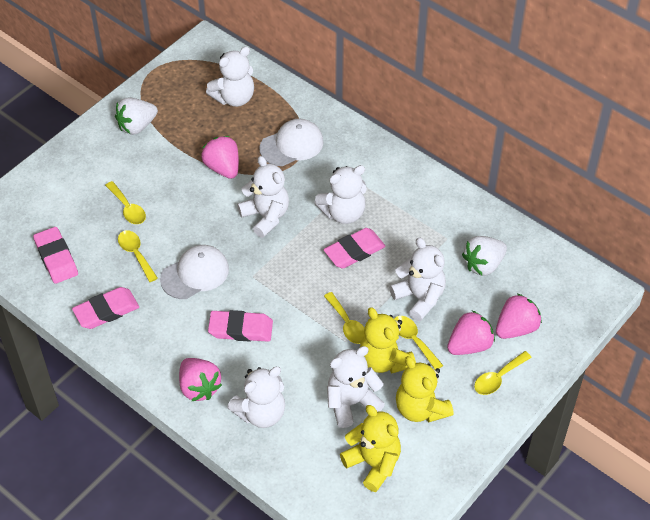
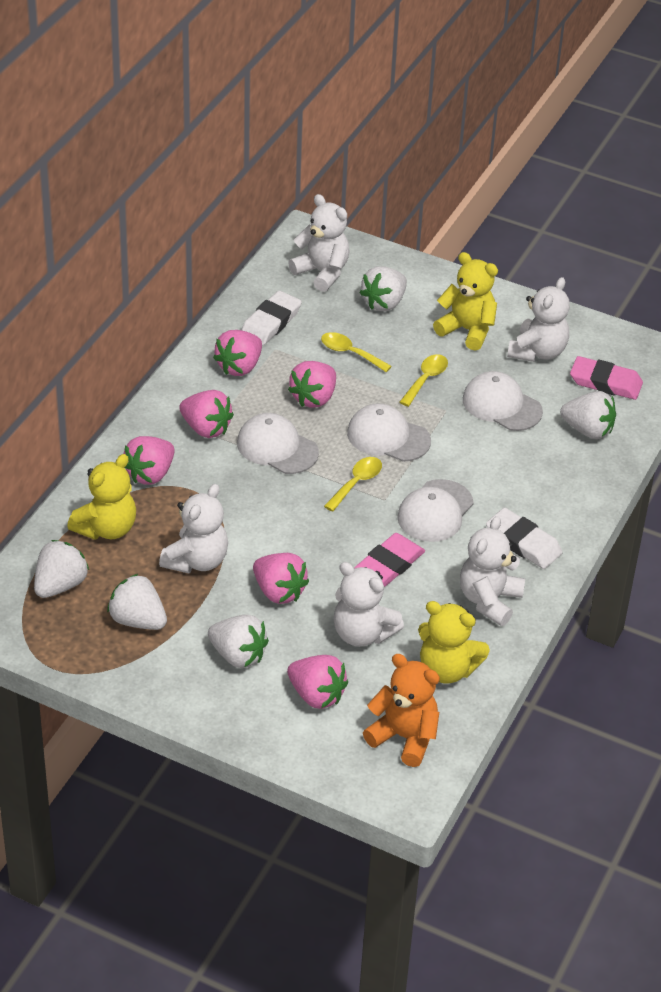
orange teddy bear: none = 0 -> [363,654,440,767] = 1
pink eraser: [33,227,78,284] [72,287,139,329] [208,310,273,342] [324,228,386,268] = 4 -> [354,533,425,587] [570,356,643,400] = 2
pink strawberry: [179,358,222,401] [201,136,239,179] [447,311,495,355] [496,294,542,339] = 4 -> [124,436,175,485] [179,390,234,438] [213,330,262,376] [253,553,309,604] [287,655,348,709] [288,361,336,407] = 6
white cap: [160,245,229,299] [259,119,324,166] = 2 -> [237,413,319,474] [347,403,431,462] [397,479,473,542] [463,371,543,431] = 4
white eraser: none = 0 -> [241,291,302,345] [486,507,563,569] = 2
white strawberry: [115,98,158,135] [462,236,507,275] = 2 -> [34,540,89,598] [107,574,167,630] [208,615,269,668] [359,266,407,311] [560,391,616,439] = 5
white teddy bear: [206,47,254,107] [227,367,285,428] [237,156,289,238] [314,165,367,224] [327,346,385,428] [389,238,446,321] = 6 -> [159,484,228,573] [288,194,350,292] [334,562,404,647] [460,516,525,626] [507,277,570,362] = 5
yellow spoon: [105,181,146,224] [118,230,158,282] [324,292,365,344] [394,316,443,369] [474,351,532,395] = 5 -> [321,332,392,372] [324,457,382,512] [399,354,448,407] = 3

